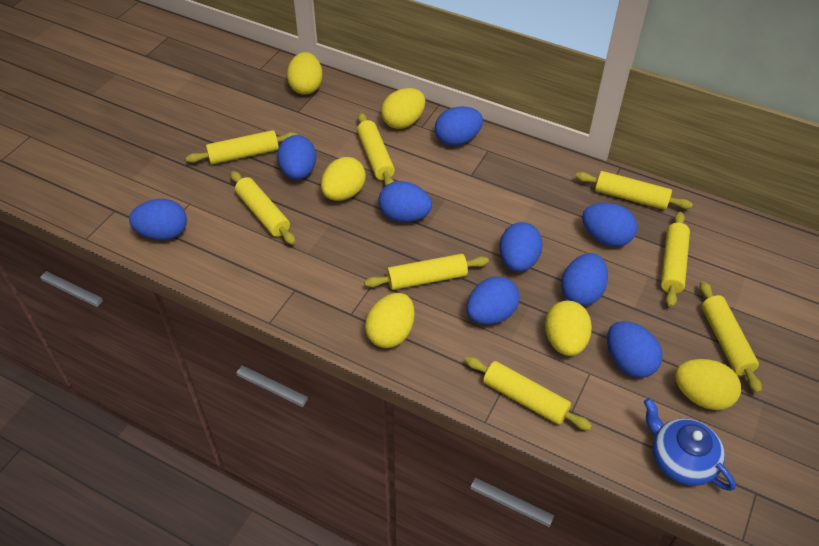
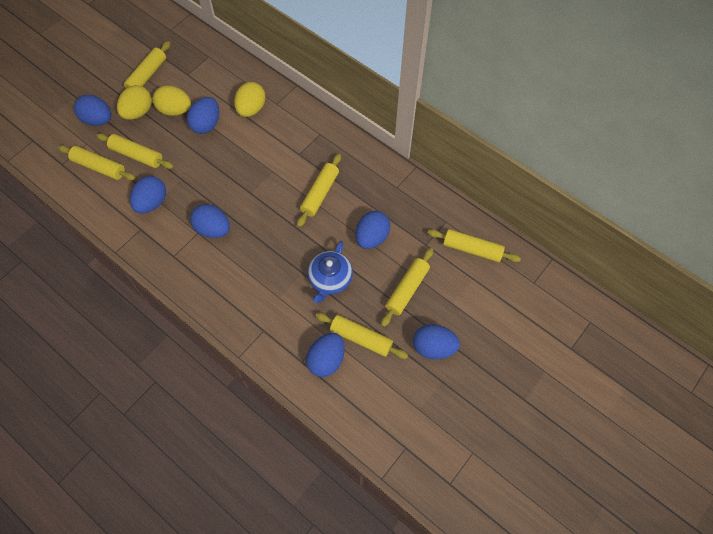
blue egg: [129,199,187,240] [277,135,316,180] [379,181,432,222] [435,106,483,146] [466,277,520,325] [499,222,543,272] [561,253,608,306] [582,203,637,247] [607,321,663,378] = 9 -> [74,95,111,126] [130,176,166,214] [187,97,219,134] [190,204,230,238] [306,333,345,377] [355,211,390,249] [413,324,460,359] = 7
yellow egg: [287,52,323,95] [321,157,366,201] [365,293,415,348] [381,88,425,129] [545,300,592,356] [675,359,741,410] = 6 -> [117,85,152,120] [153,85,191,116] [234,82,266,117] = 3
yellow rolling pin: [186,130,297,165] [231,171,296,245] [357,113,395,186] [364,254,489,290] [465,356,592,431] [575,171,693,210] [661,212,690,307] [700,281,762,393] = 8 -> [58,145,136,181] [96,133,174,169] [119,41,171,96] [297,154,341,227] [316,313,408,359] [381,248,433,327] [428,229,521,262] = 7

